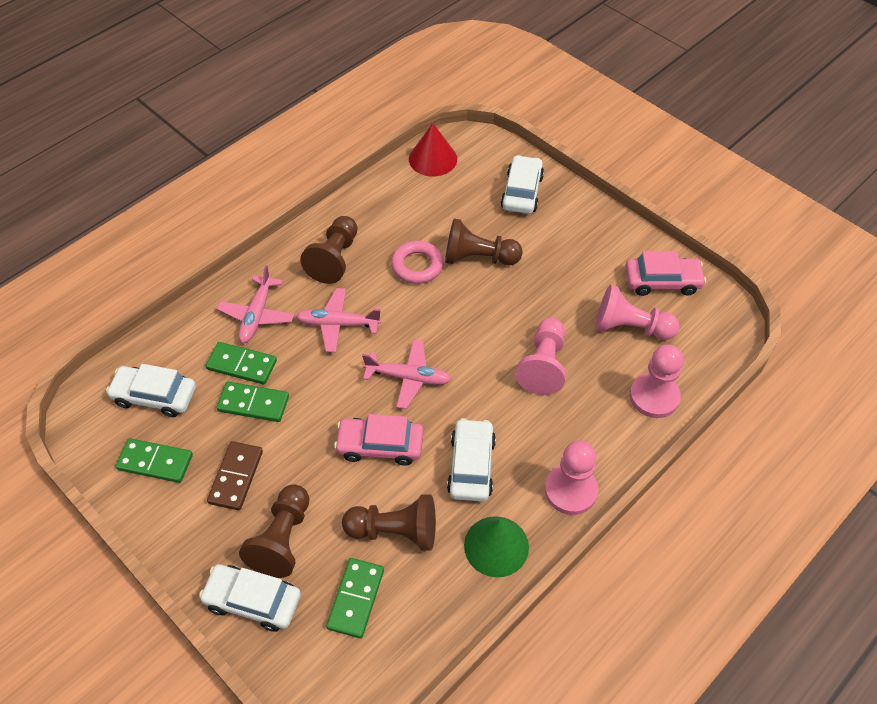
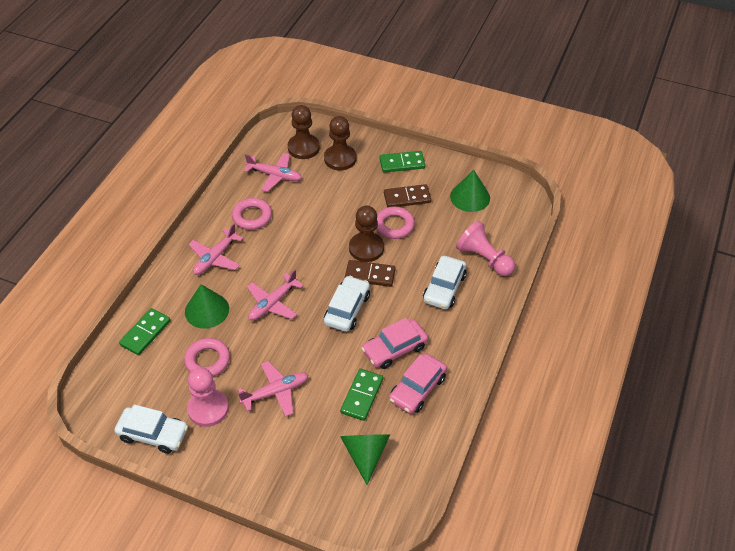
brown domino: [207,441,263,510] = 1 -> [345,260,395,287] [384,184,431,207] = 2
brown pawn: [239,484,309,578] [300,216,357,284] [342,495,436,551] [445,218,523,265] = 4 -> [288,105,320,159] [324,116,357,171] [349,205,384,262] = 3
green cone: [464,516,529,577] = 1 -> [185,284,229,329] [340,434,390,485] [450,170,490,212] = 3
green domino: [116,438,193,483] [206,342,277,385] [216,382,289,422] [326,558,384,638] = 4 -> [119,308,171,355] [340,369,383,421] [380,151,425,173] = 3
pink pawn: [515,318,566,395] [545,440,598,515] [595,284,679,340] [630,344,684,418] = 4 -> [187,367,229,427] [456,221,515,276] = 2
pink plane: [217,265,295,343] [296,288,382,352] [362,339,452,409] = 3 -> [189,223,243,275] [238,361,308,417] [244,153,302,192] [247,269,304,320] = 4
pink ring: [391,241,444,284] = 1 -> [184,338,230,377] [232,198,272,230] [376,207,415,239] = 3
red cone: [409,123,457,176] = 1 -> none = 0
white car: [106,364,196,417] [199,564,301,632] [447,418,496,502] [501,155,544,214] = 4 -> [114,404,188,454] [324,276,370,332] [423,256,467,309] = 3

